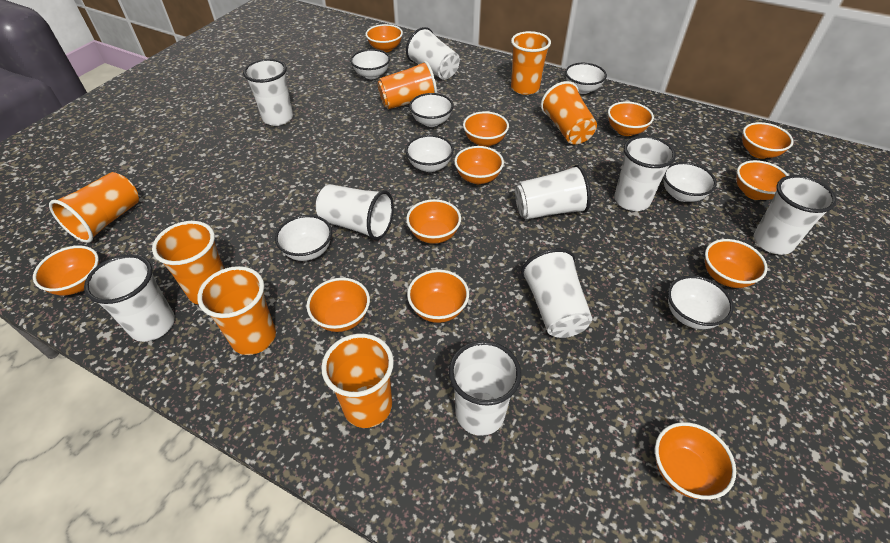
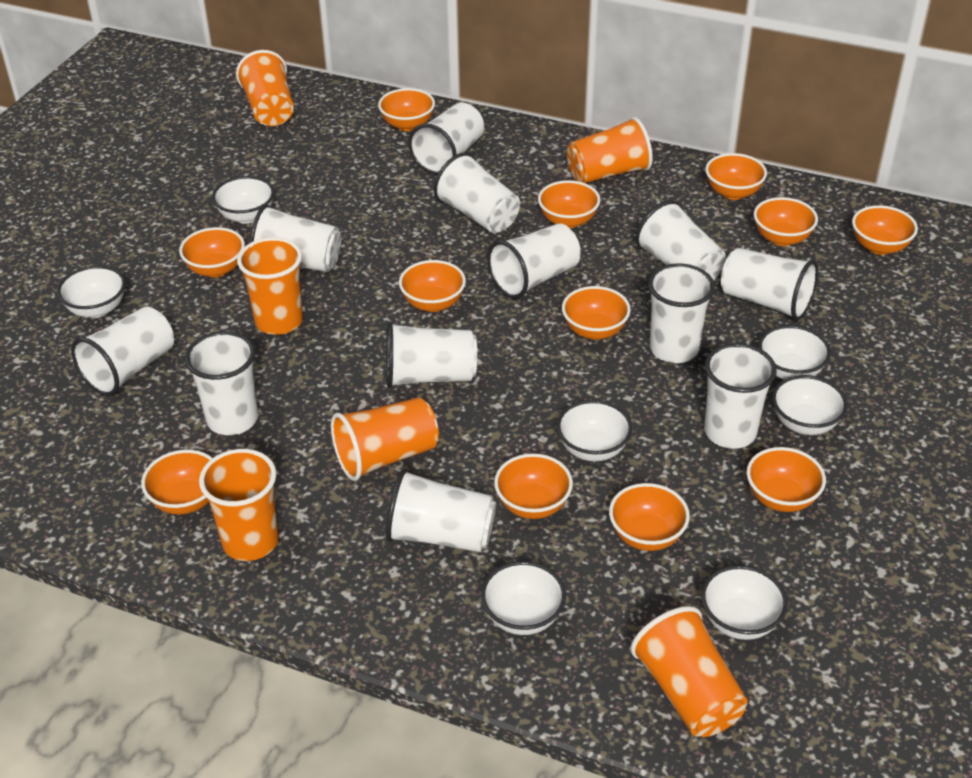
orange cup: [49,172,139,243] [152,221,225,305] [197,266,276,355] [321,334,394,428] [377,61,437,109] [511,31,551,95] [541,81,597,144] = 7 -> [199,449,279,561] [236,50,294,126] [237,237,303,335] [331,398,439,481] [567,117,653,183] [631,606,748,737] = 6
white cup: [84,254,175,342] [243,59,293,126] [316,184,394,240] [406,27,460,80] [449,341,521,436] [515,165,591,219] [521,248,592,338] [614,136,676,211] [754,175,837,255] = 9 -> [71,307,174,396] [185,331,258,435] [249,204,341,272] [386,322,477,388] [386,469,496,552] [409,103,484,175] [434,153,520,233] [487,223,580,299] [635,200,726,280] [648,263,715,363] [704,343,777,449] [721,248,818,321] = 12

